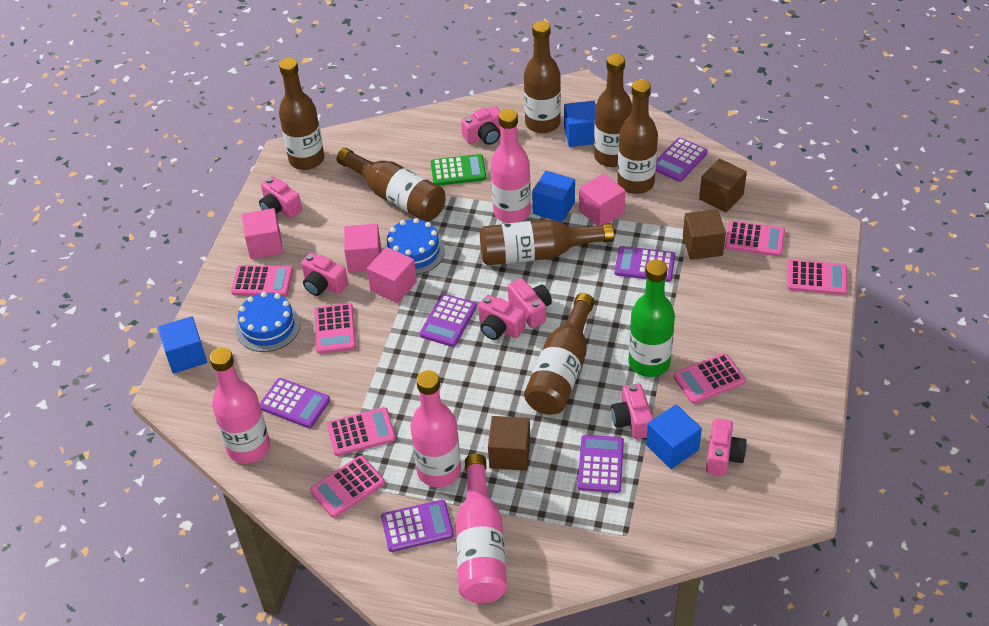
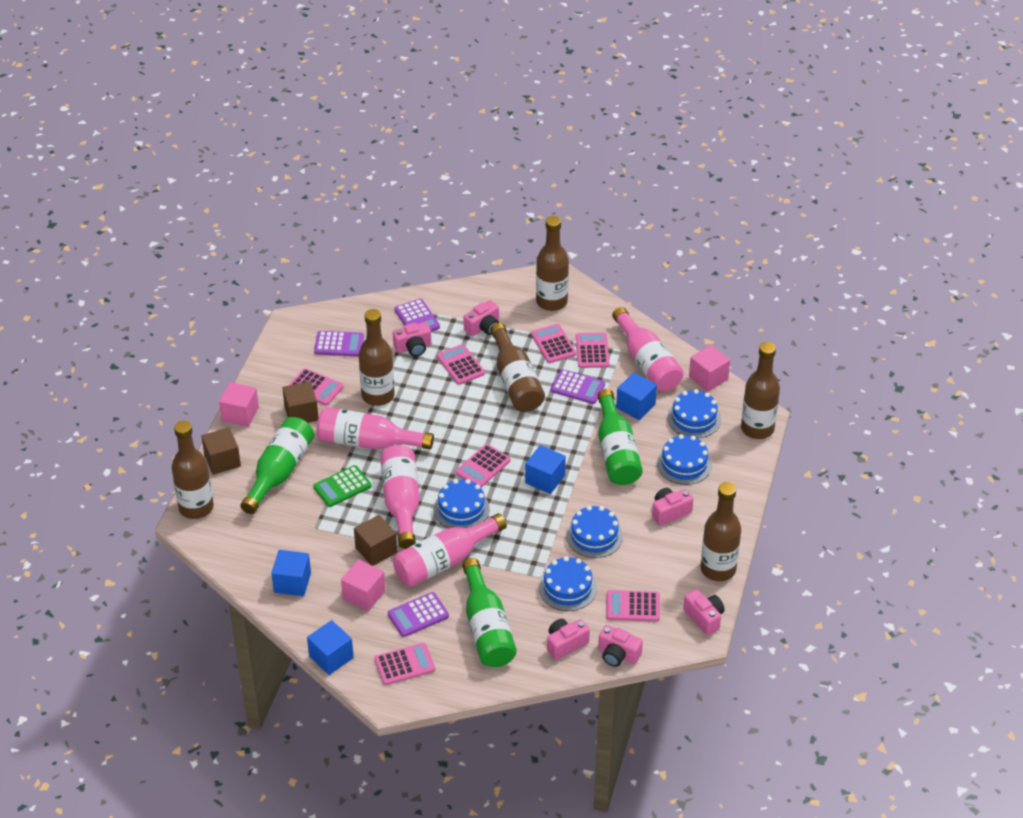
blue cake: [236,292,301,352] [384,218,445,275] = 2 -> [434,479,490,528] [539,556,597,611] [566,506,623,558] [657,434,712,485] [667,389,721,438] = 5
brown bottle: [279,58,325,170] [337,148,446,222] [480,220,614,266] [524,21,561,133] [524,293,595,415] [594,54,632,167] [617,80,658,194] = 7 -> [172,421,214,519] [359,309,395,406] [490,323,545,412] [536,216,569,311] [701,482,741,581] [741,342,780,439] = 6
green bottle: [629,260,675,377] = 1 -> [240,417,314,514] [462,558,517,667] [598,389,643,485] = 3
pink camera: [259,176,302,219] [301,253,348,296] [461,106,501,145] [478,295,526,340] [508,278,552,328] [611,383,653,439] [706,418,747,476] = 7 -> [393,322,431,356] [464,300,499,336] [547,619,590,660] [598,625,643,667] [652,488,694,526] [683,589,725,635] = 6
pink cube: [242,208,283,259] [344,224,381,273] [367,247,417,303] [579,173,625,226] = 4 -> [219,382,259,427] [341,559,385,611] [689,345,730,392] = 3
purple calculator: [260,378,330,428] [381,500,454,552] [420,294,477,347] [578,435,624,493] [614,246,675,282] [656,137,708,182] = 6 -> [314,331,364,357] [388,592,449,637] [395,299,440,332] [551,369,605,404] = 4

